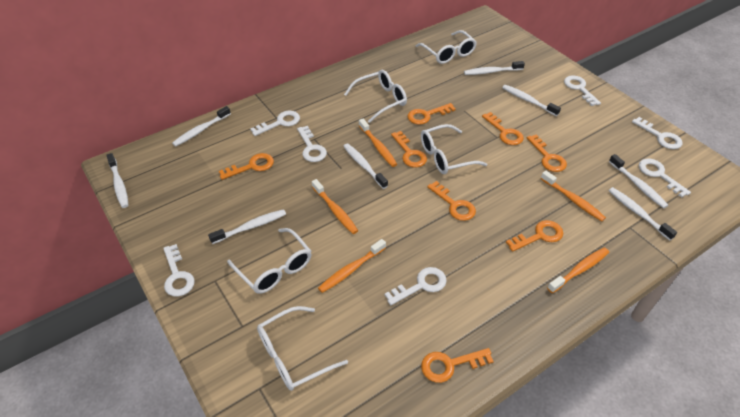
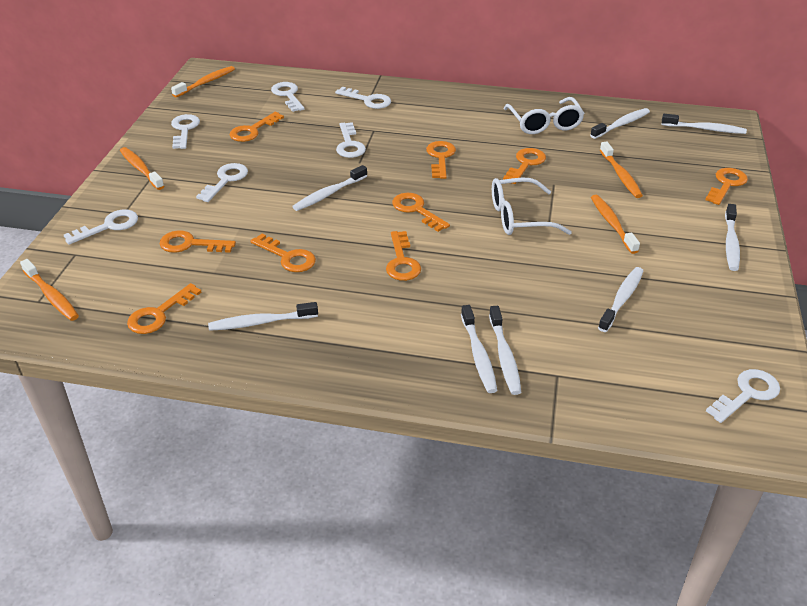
orange key: [219,153,274,180] [391,131,427,167] [408,103,456,125] [421,348,494,383] [427,181,476,221] [482,112,524,145] [506,220,563,252] [527,134,567,172] = 8 -> [127,283,202,334] [160,230,236,253] [230,112,284,142] [250,234,316,272] [386,231,421,281] [392,193,450,232] [426,141,456,179] [503,148,546,184] [705,168,748,205] = 9
white glasses: [227,228,312,294] [257,306,348,391] [344,70,407,123] [416,30,477,64] [421,124,487,174] = 5 -> [492,178,572,235] [504,97,585,134] = 2

